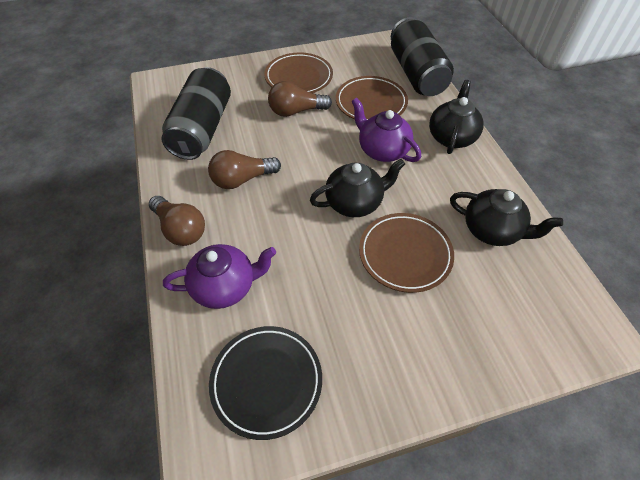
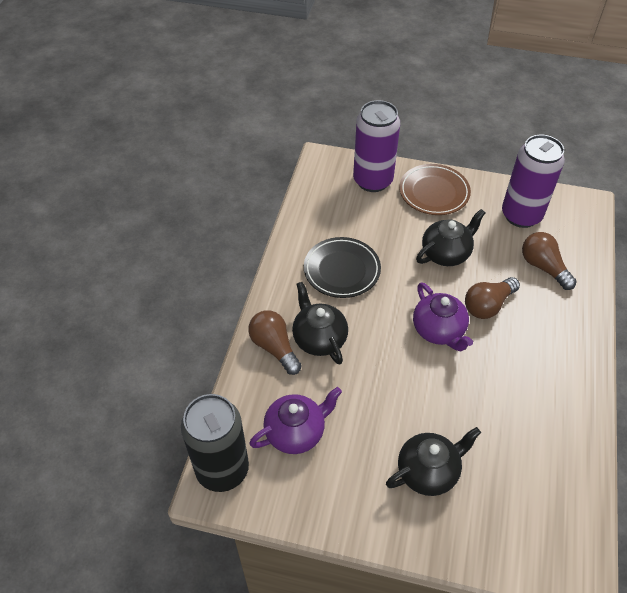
black can: [161,67,231,160] [391,17,454,96] = 2 -> [181,394,249,492] = 1
brown plate: [264,52,333,93] [336,76,408,120] [359,213,454,293] = 3 -> [399,164,471,215] = 1
purple can: none = 0 -> [353,100,400,192] [502,135,565,228] = 2

